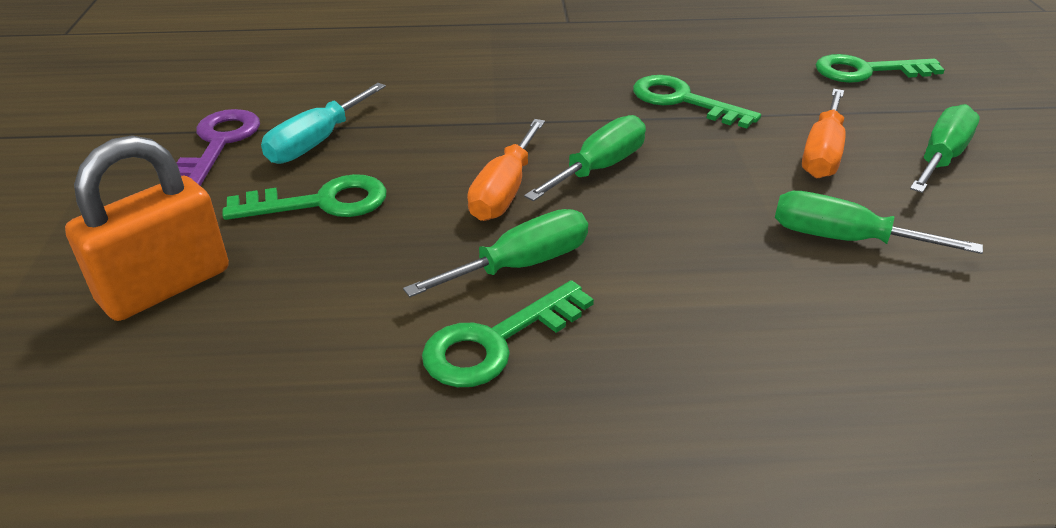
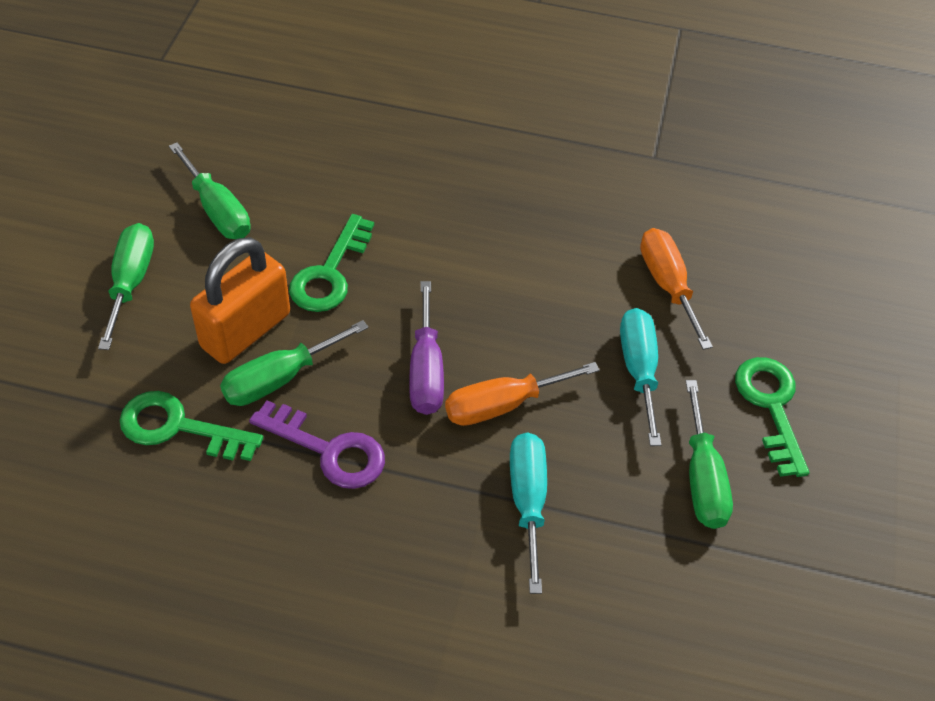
green key: [222,174,387,220] [422,280,594,387] [633,75,761,129] [816,54,945,83] = 4 -> [120,391,263,461] [289,214,374,312] [735,357,809,477] = 3
purple screwdriver: none = 0 -> [409,281,444,415] = 1
turquoise screwdriver: [261,83,386,164] = 1 -> [510,432,547,594] [620,308,661,446] = 2

